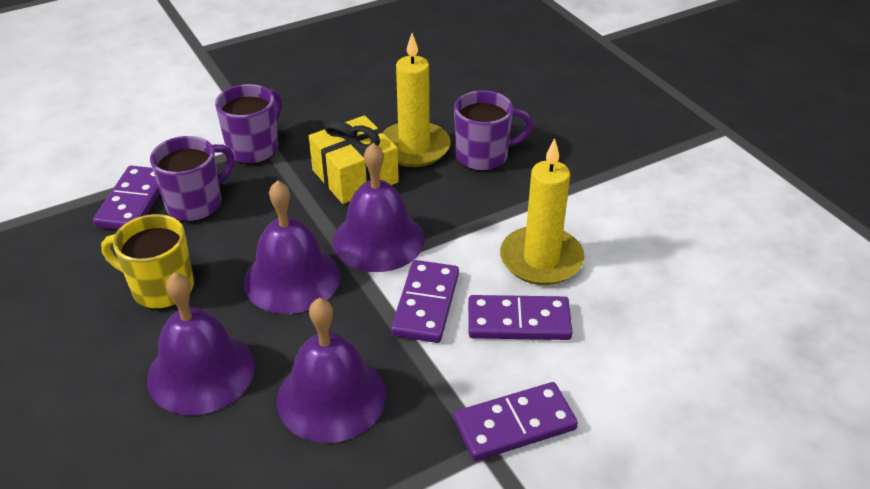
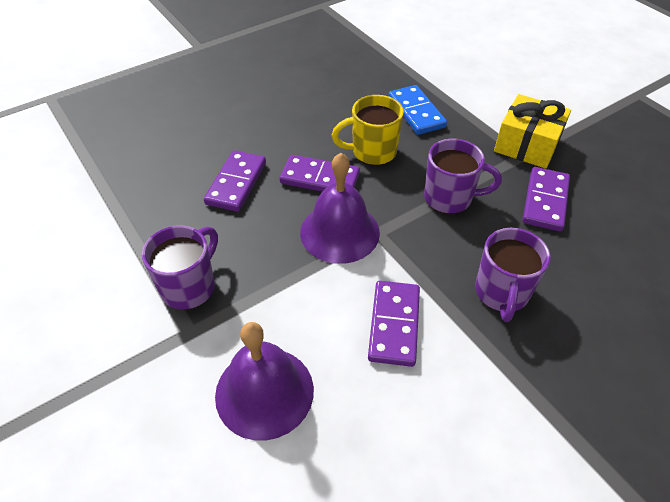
blue domino: none = 0 -> [388,85,447,135] = 1
purple bell: [147,273,255,415] [244,180,340,314] [277,298,386,443] [333,143,424,272] = 4 -> [215,322,314,440] [300,153,380,264] = 2
yellow candle: [383,33,451,167] [500,138,585,285] = 2 -> none = 0

